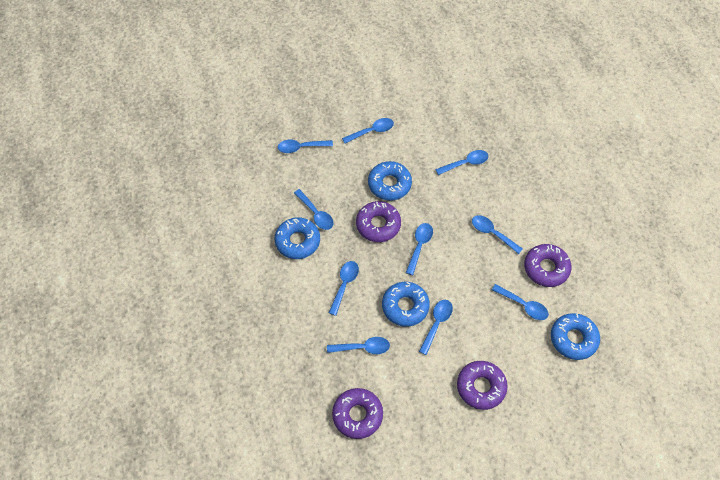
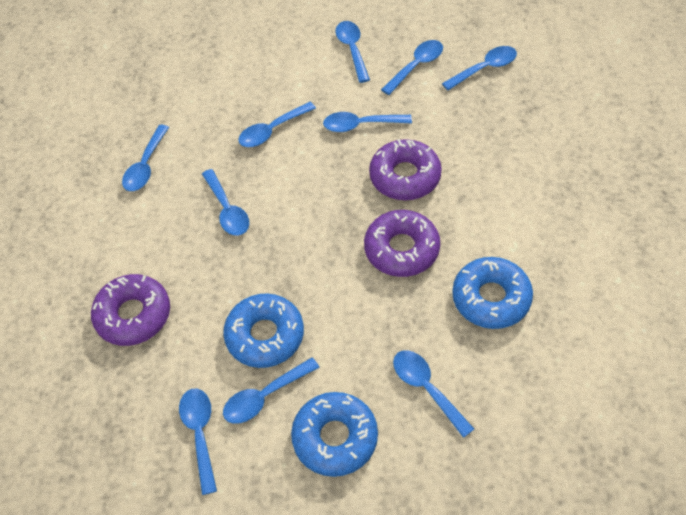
blue donut: [274,217,320,259] [368,161,412,200] [382,282,430,327] [551,313,600,360] = 4 -> [223,293,304,368] [291,392,378,477] [452,257,533,329] = 3
purple donut: [332,388,383,439] [356,201,401,242] [457,361,508,410] [524,244,572,287] = 4 -> [91,274,170,346] [364,210,440,277] [369,139,442,200] = 3

